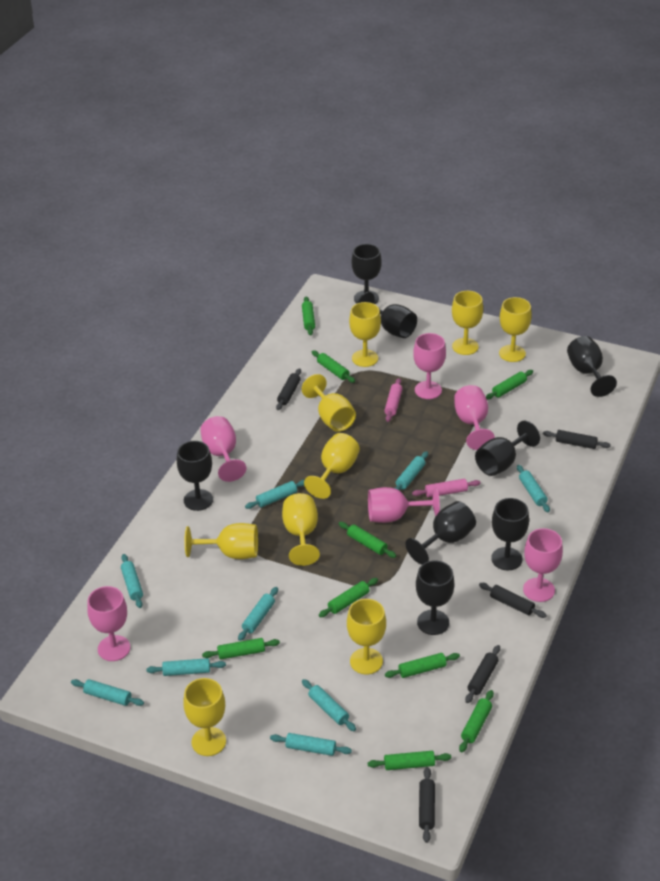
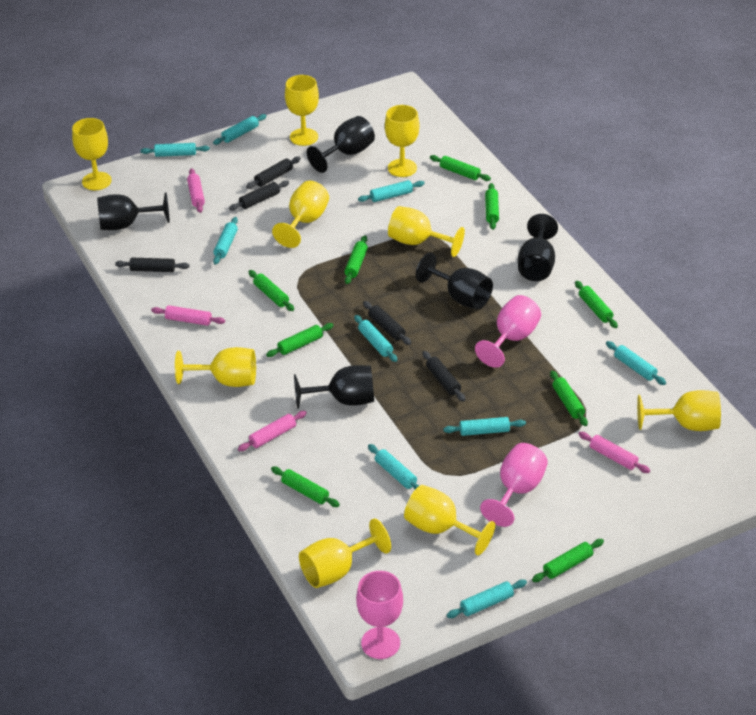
black goblet: [177,441,213,511] [352,244,382,304] [357,292,417,338] [405,501,476,565] [416,560,454,635] [475,420,540,476] [491,498,529,570] [567,336,617,397] = 8 -> [97,192,169,230] [294,365,374,409] [307,116,375,173] [416,253,493,310] [518,214,558,281] = 5
pink goblet: [87,586,130,661] [200,416,246,482] [368,487,440,523] [413,333,446,399] [454,385,495,450] [523,528,563,602] = 6 -> [356,571,403,659] [475,295,541,368] [480,443,548,527] = 3
pink rolling pin: [384,378,402,422] [412,479,481,497] = 2 -> [151,305,225,326] [187,168,205,213] [238,411,307,451] [578,432,650,473] = 4

